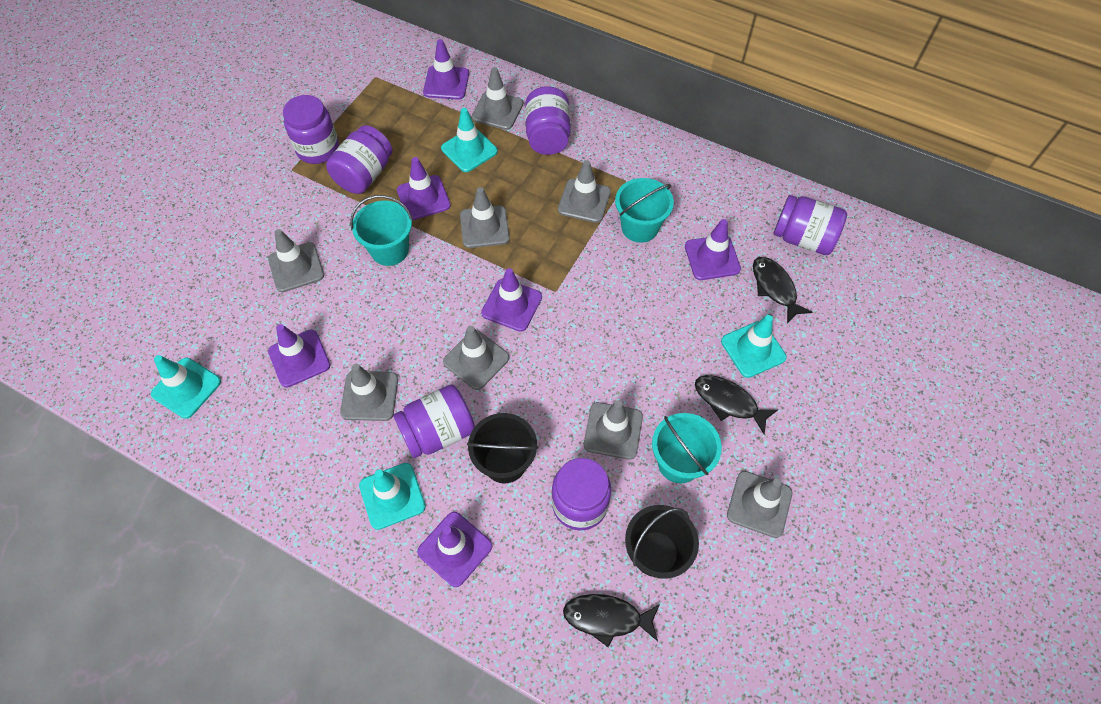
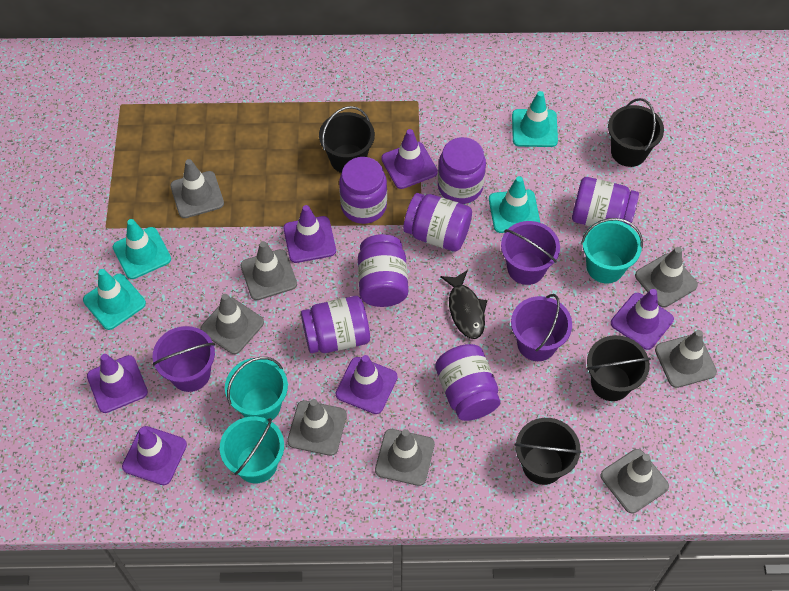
black bucket: [467,413,538,483] [625,505,699,579] = 2 -> [319,106,375,173] [514,418,582,485] [587,335,651,401] [608,98,664,167] = 4
black fish: [563,594,660,647] [695,375,778,435] [753,257,812,324] = 3 -> [440,270,487,339] = 1
purple bucket: none = 0 -> [153,326,215,392] [501,221,560,285] [511,294,572,361] = 3
purple jar: [283,95,339,164] [326,125,392,194] [393,385,475,458] [525,86,570,155] [552,458,611,531] [774,195,847,255] = 6 -> [301,296,370,353] [339,157,387,224] [358,234,408,307] [403,193,472,252] [435,344,500,421] [438,137,486,204] [572,177,639,226] = 7

